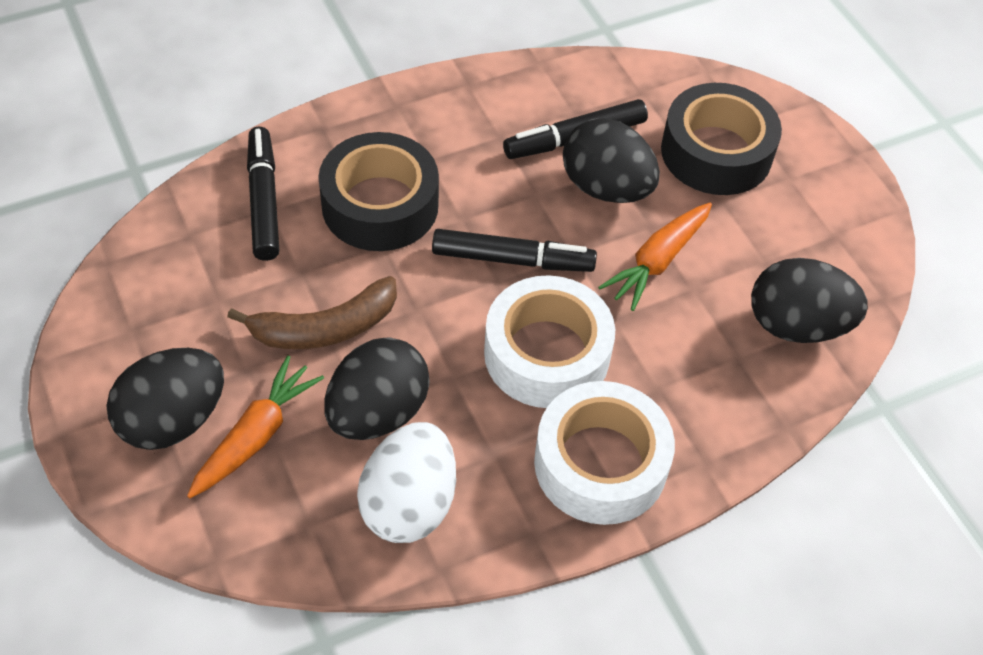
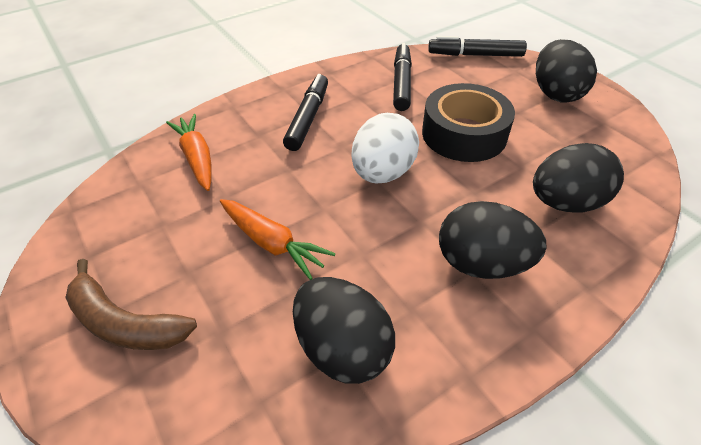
black tape: [318,132,439,251] [661,83,782,195] = 2 -> [422,83,515,162] = 1
white tape: [484,275,615,408] [534,381,675,525] = 2 -> none = 0

